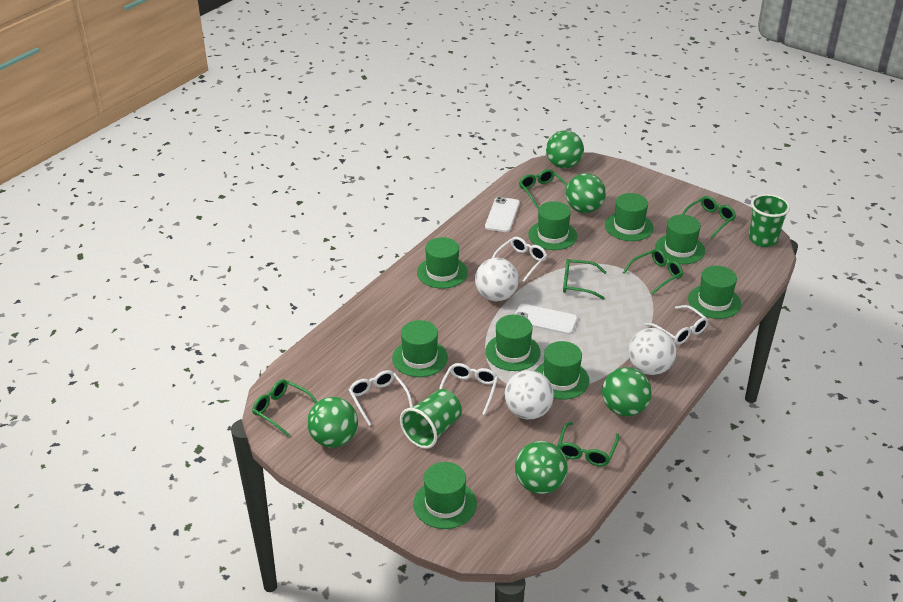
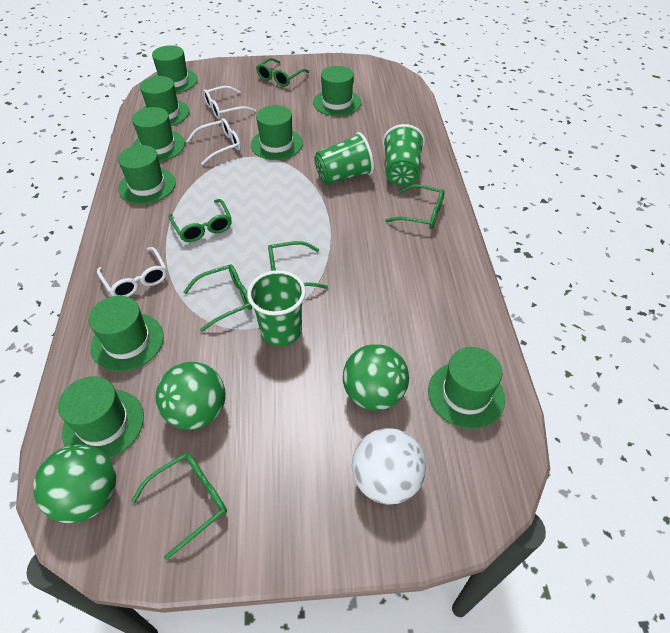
green ball: [307,397,358,448] [515,441,568,494] [546,130,584,169] [566,173,606,213] [602,367,652,416] = 5 -> [33,445,116,523] [155,362,226,430] [343,344,409,411] = 3
green cup: [400,389,462,449] [749,194,790,247] = 2 -> [247,270,306,346] [314,132,374,185] [383,124,425,186] = 3
white ball: [475,258,519,301] [504,370,554,419] [629,328,676,375] = 3 -> [352,428,426,504] = 1
white glasses: [349,370,413,426] [439,363,498,415] [492,237,547,282] [645,305,709,345] = 4 -> [97,247,167,297] [187,118,241,165] [203,86,256,119] = 3
white phone: [485,197,520,232] [515,304,578,335] = 2 -> none = 0

